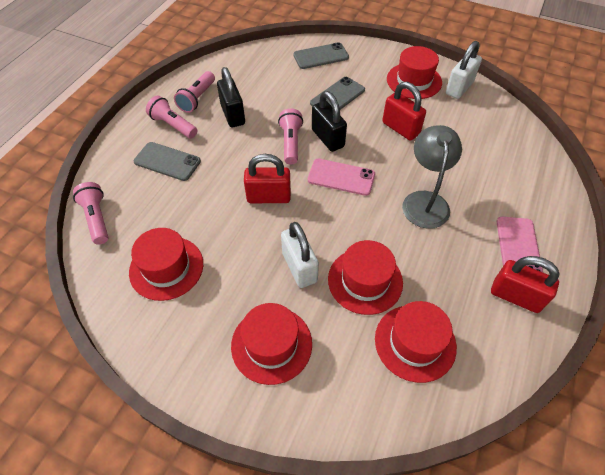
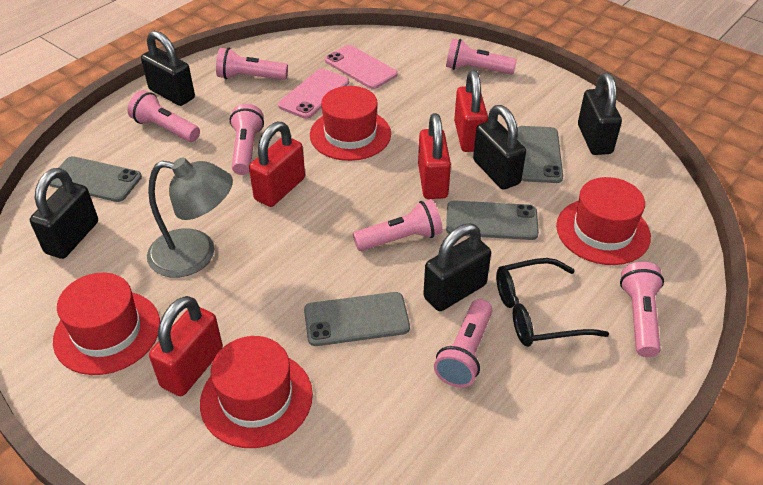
black glasses: none = 0 -> [496,258,609,347] = 1
black padlock: [217,67,245,127] [312,91,347,152] = 2 -> [30,168,98,259] [141,31,195,106] [423,223,491,311] [473,105,526,190] [578,73,622,155] = 5
grey phone: [134,142,201,181] [293,42,349,69] [310,77,365,110] = 3 -> [49,156,142,202] [304,292,410,346] [446,200,539,240] [517,126,563,183] = 4
pink flashlight: [73,182,109,244] [146,96,197,139] [174,71,215,113] [278,109,303,165] = 4 -> [127,90,200,142] [216,48,288,80] [230,104,264,175] [353,199,443,251] [434,299,492,388] [446,38,517,74] [620,262,664,357] = 7
red hat: [129,228,203,301] [231,303,312,385] [328,240,403,315] [375,301,457,383] [387,46,442,99] = 5 -> [53,273,160,375] [200,336,313,448] [310,86,391,161] [556,177,651,265] = 4
red padlock: [244,154,291,203] [382,82,426,141] [491,256,560,313] = 3 -> [149,296,223,396] [249,122,305,207] [418,113,451,199] [454,70,488,152] = 4
white padlock: [281,222,319,288] [446,41,482,99] = 2 -> none = 0

